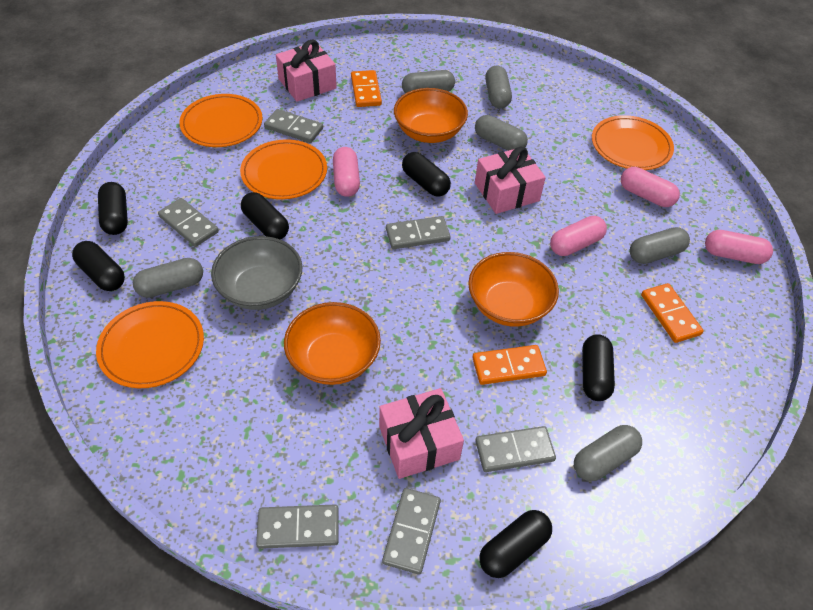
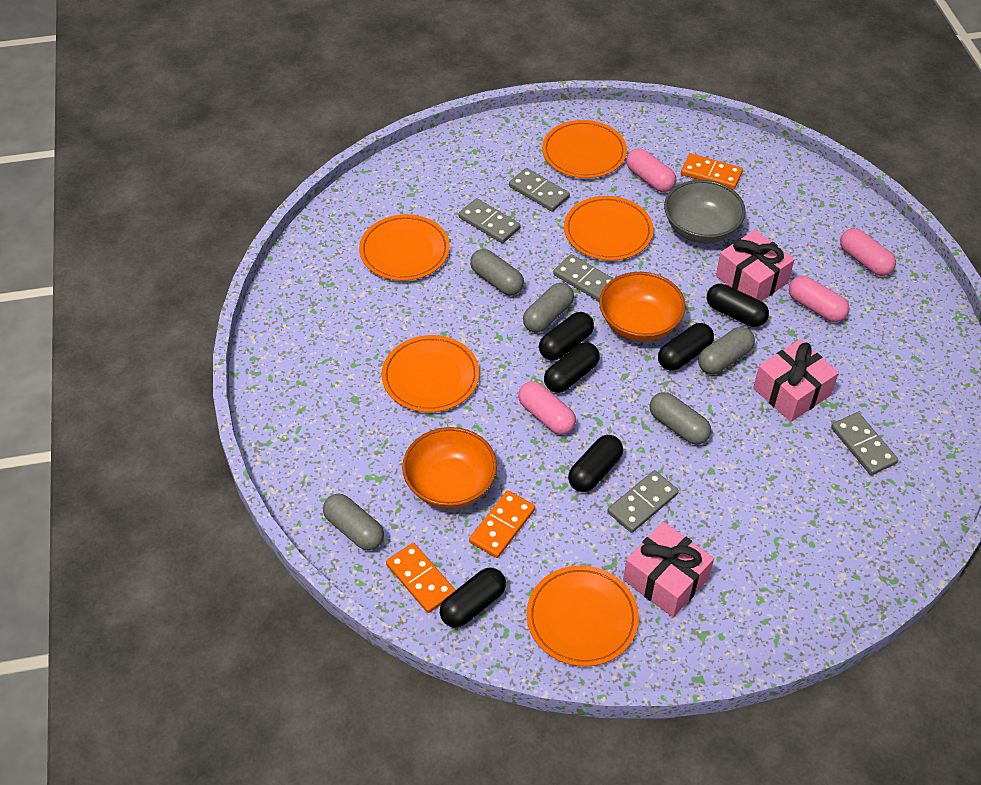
grey capsule: [133,258,203,298] [402,70,455,93] [475,115,528,151] [485,65,512,109] [574,425,642,481] [630,227,690,264] = 6 -> [323,494,384,550] [470,249,524,295] [523,283,574,333] [649,392,711,445] [698,327,755,374] = 5
grey domino: [158,198,219,247] [256,505,339,549] [264,109,323,143] [382,488,441,575] [386,216,451,249] [475,426,556,472] = 6 -> [459,198,521,243] [509,168,570,212] [553,254,614,301] [608,470,679,533] [831,412,898,475] = 5
orange bowl: [284,302,381,385] [394,88,468,143] [468,252,559,327] = 3 -> [402,427,497,509] [599,272,686,342] = 2
orange plate: [96,301,204,388] [179,94,263,147] [240,139,327,199] [592,115,674,170] = 4 -> [359,214,450,281] [382,335,479,412] [527,565,639,667] [542,120,627,178] [564,196,653,261] = 5

